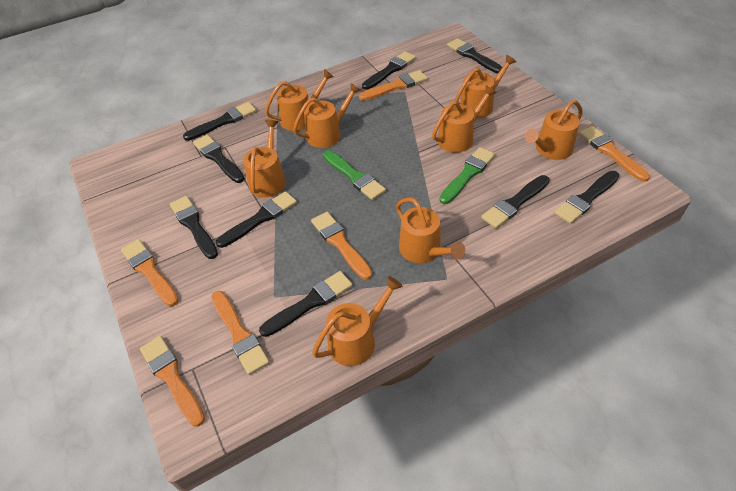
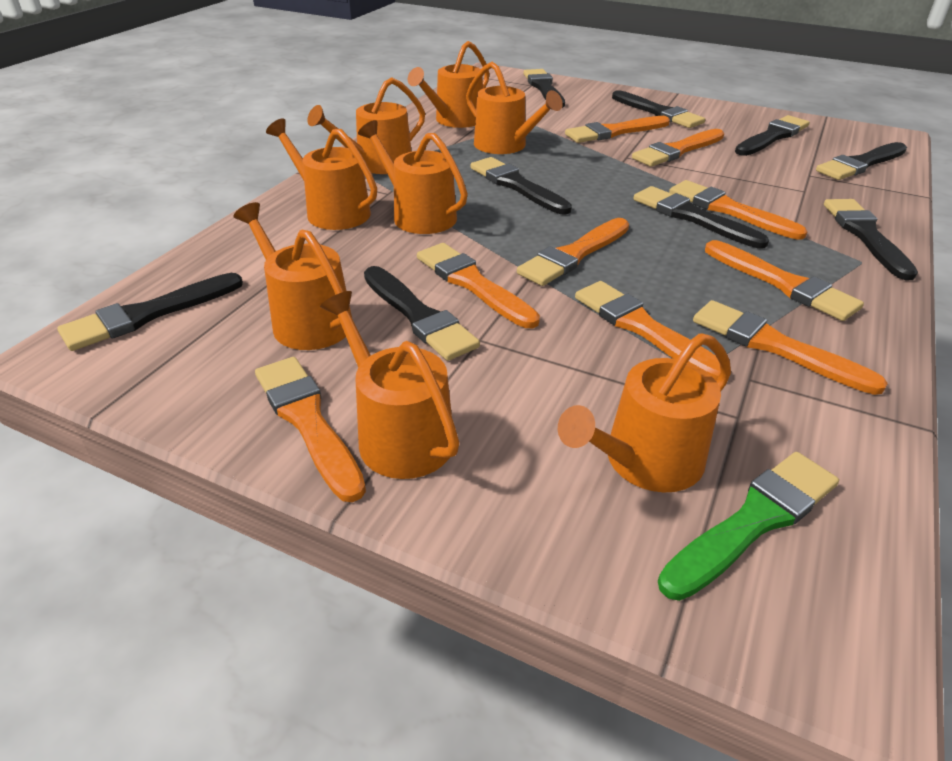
green brush: [323,150,386,200] [439,147,495,204] = 2 -> [658,452,839,601] = 1
orange brush: [121,239,179,306] [140,336,205,427] [211,291,269,375] [311,212,372,280] [359,70,428,101] [579,126,650,182] = 6 -> [255,357,366,502] [417,243,540,328] [517,218,629,286] [565,116,670,143] [575,281,721,381] [632,129,724,167] [669,180,807,240] [693,300,888,395] [705,240,864,321] = 9

